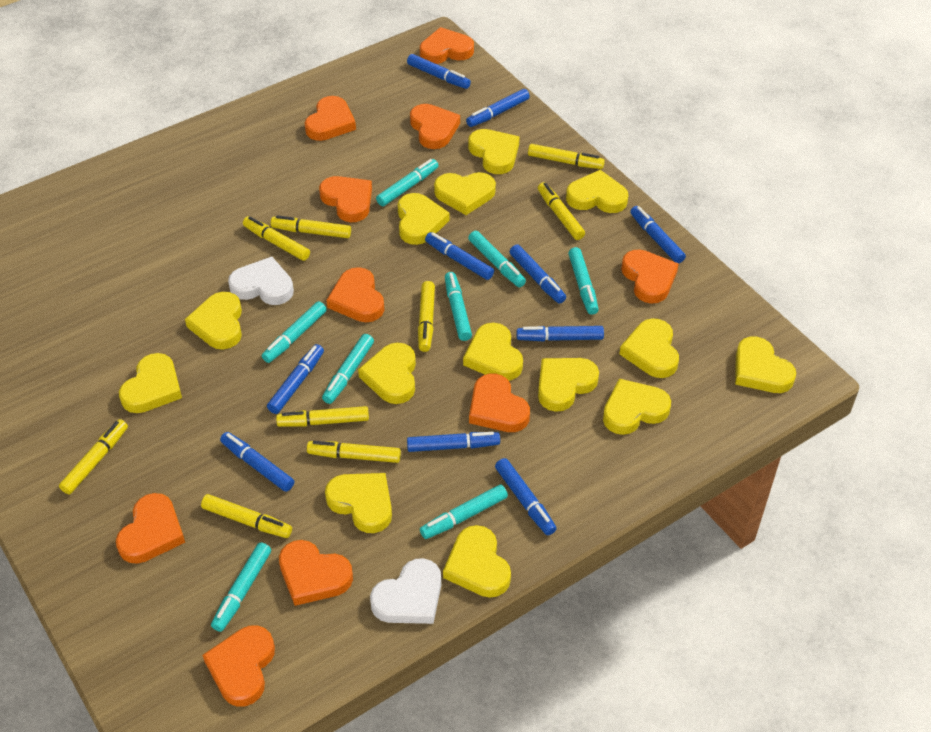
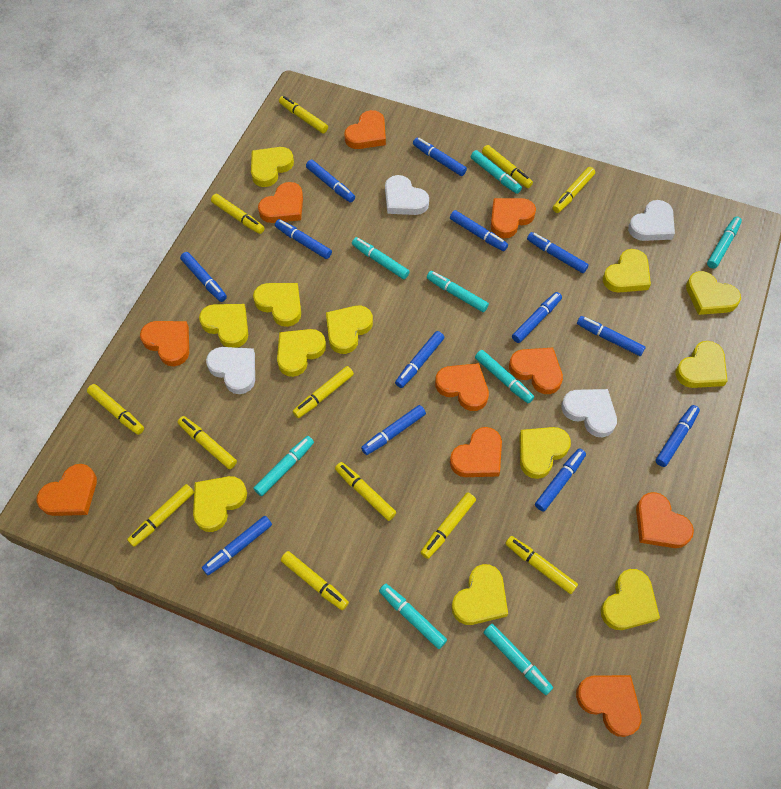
blue marker: [220,432,294,492] [267,344,324,414] [407,54,471,89] [407,432,500,452] [425,232,494,280] [466,89,530,127] [495,458,557,535] [510,244,566,304] [516,326,604,342] [630,206,686,263] = 10 -> [180,252,227,302] [202,516,272,575] [275,219,332,259] [306,160,355,203] [361,405,426,455] [395,331,444,388] [413,137,467,176] [450,210,508,251] [512,292,562,343] [527,232,589,273] [535,448,586,512] [577,316,646,356] [656,405,700,467] = 13
white heart: [228,257,294,305] [370,558,441,624] = 2 -> [206,347,255,394] [385,175,429,215] [561,389,617,437] [628,200,675,241] = 4
yellow heart: [119,353,182,413] [185,292,242,349] [325,473,392,533] [358,343,416,404] [398,193,450,245] [434,172,496,215] [443,525,511,598] [463,323,523,381] [468,129,519,174] [538,358,599,412] [566,170,628,213] [603,379,671,435] [619,318,679,378] [735,337,796,393] = 14 -> [193,476,247,532] [199,304,248,348] [251,147,294,187] [253,283,301,327] [277,329,326,377] [326,306,373,354] [452,564,508,625] [519,427,571,479] [601,569,660,630] [603,249,651,293] [675,341,727,388] [686,271,741,315] = 12
yellow marker: [59,419,128,494] [201,494,292,538] [243,216,310,261] [271,215,351,238] [276,406,369,427] [307,441,401,463] [418,281,435,352] [528,144,605,169] [538,182,585,240] = 9 -> [87,384,144,435] [127,484,194,547] [178,416,237,469] [211,194,265,234] [279,96,328,133] [281,551,349,610] [293,366,354,418] [335,462,397,521] [420,493,476,559] [482,145,533,188] [505,536,578,594] [553,167,595,213] = 12

